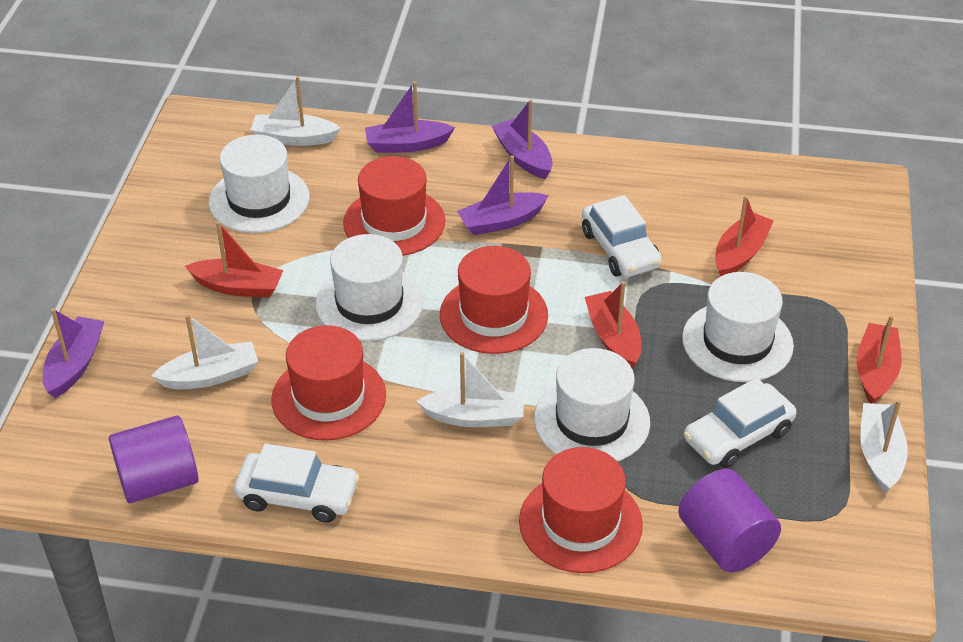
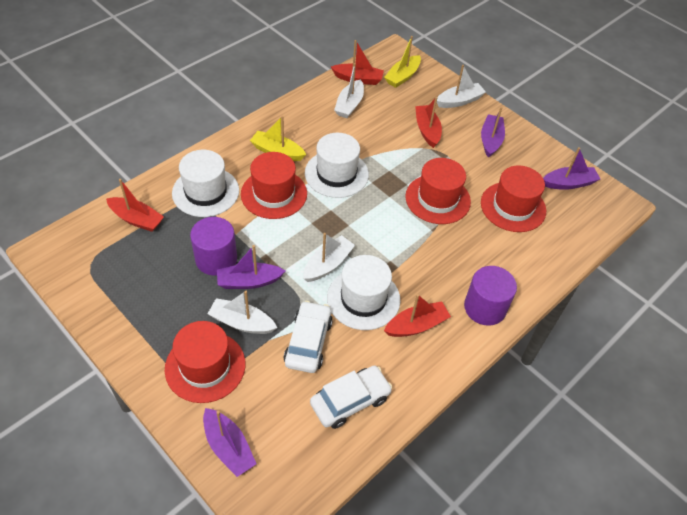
white car: [234,443,359,523] [582,195,662,277] [684,378,797,468] = 3 -> [284,301,333,373] [310,365,392,429] = 2
white hat: [209,135,309,233] [316,234,424,341] [534,348,650,462] [682,272,794,382] = 4 -> [172,150,239,217] [305,133,369,198] [327,255,400,330] = 3
yellow boat: none = 0 -> [250,116,306,161] [384,36,421,88] = 2

